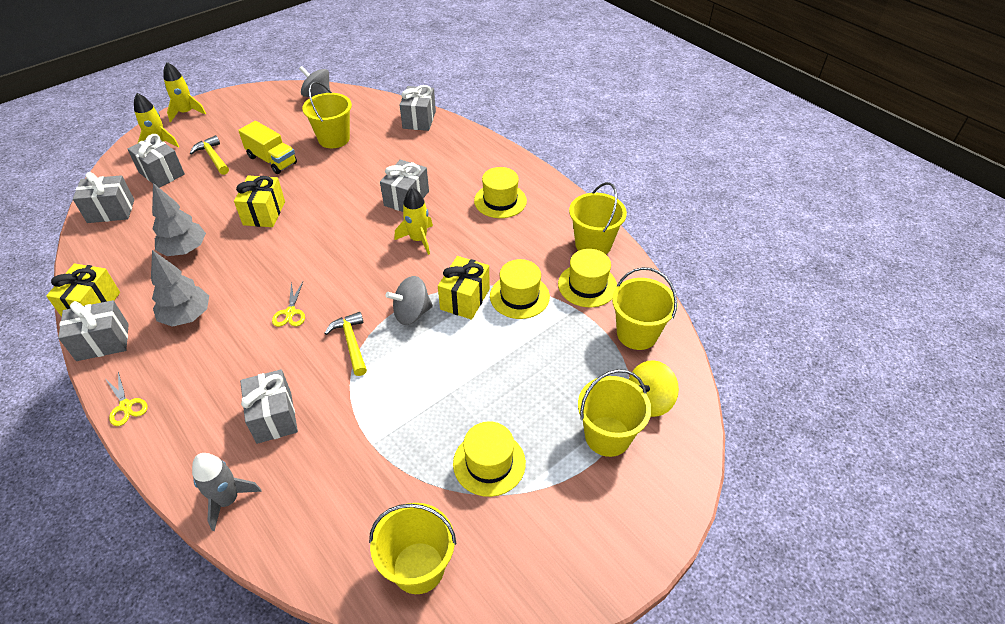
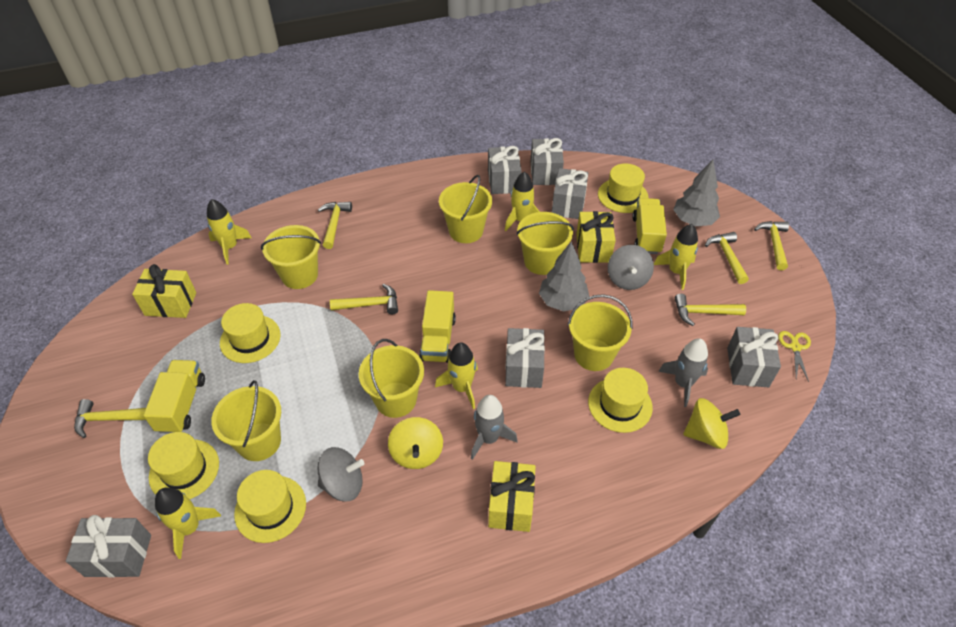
grey rocket: [192,453,262,531] = 1 -> [471,395,518,460] [658,338,708,407] = 2
yellow bucket: [302,81,352,148] [369,503,456,594] [569,182,627,254] [578,369,651,457] [612,267,677,350] = 5 -> [211,380,281,461] [261,225,321,289] [359,339,424,418] [439,175,492,243] [516,212,574,275] [568,294,632,371] = 6
yellow hammer: [190,135,229,175] [324,312,367,376] = 2 -> [74,399,146,438] [318,202,352,249] [330,284,398,314] [675,294,746,326] [705,232,749,284] [754,221,789,270] = 6
yellow hat: [453,421,526,497] [474,167,527,218] [490,259,550,319] [558,249,617,307] = 4 -> [148,432,219,499] [220,303,281,363] [234,470,306,543] [588,368,653,433] [598,163,649,213] = 5
yellow rocket: [134,93,179,148] [163,62,206,122] [395,187,433,255] = 3 -> [155,488,221,559] [207,199,252,264] [435,343,478,409] [505,171,540,231] [654,224,698,290] = 5
yellow scissors: [106,372,148,426] [272,282,305,327] = 2 -> [778,331,811,382] = 1
yellow spinning top: [629,360,679,417] = 1 -> [388,417,443,469] [683,398,740,449] = 2
yellow truck: [238,121,297,174] = 1 -> [143,360,205,433] [419,290,456,363] [632,198,667,254] = 3

